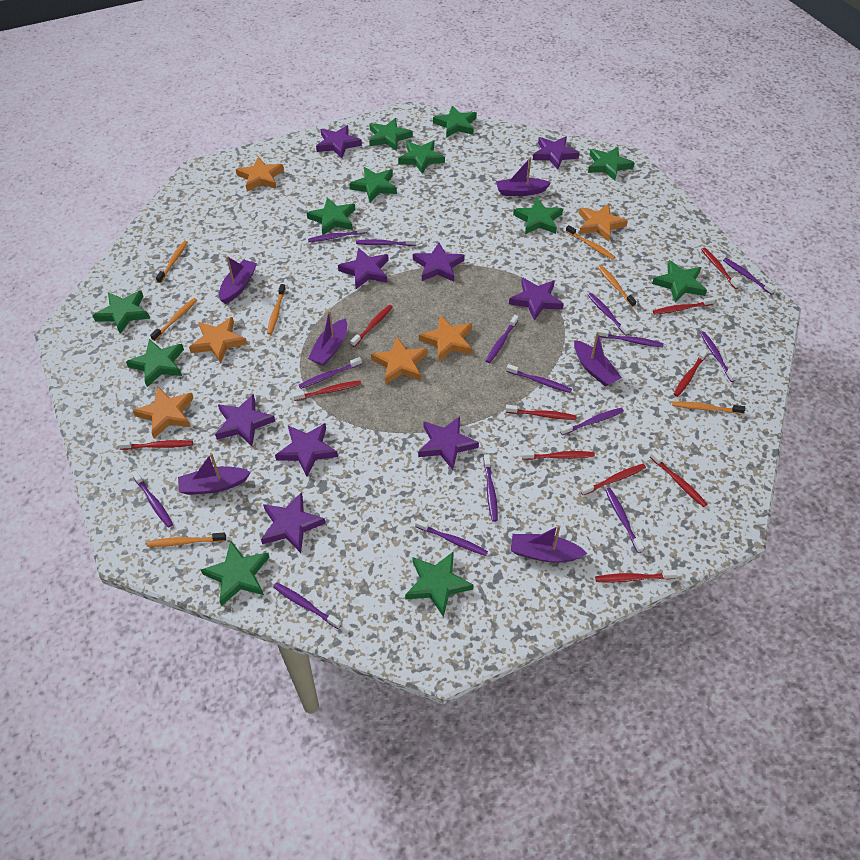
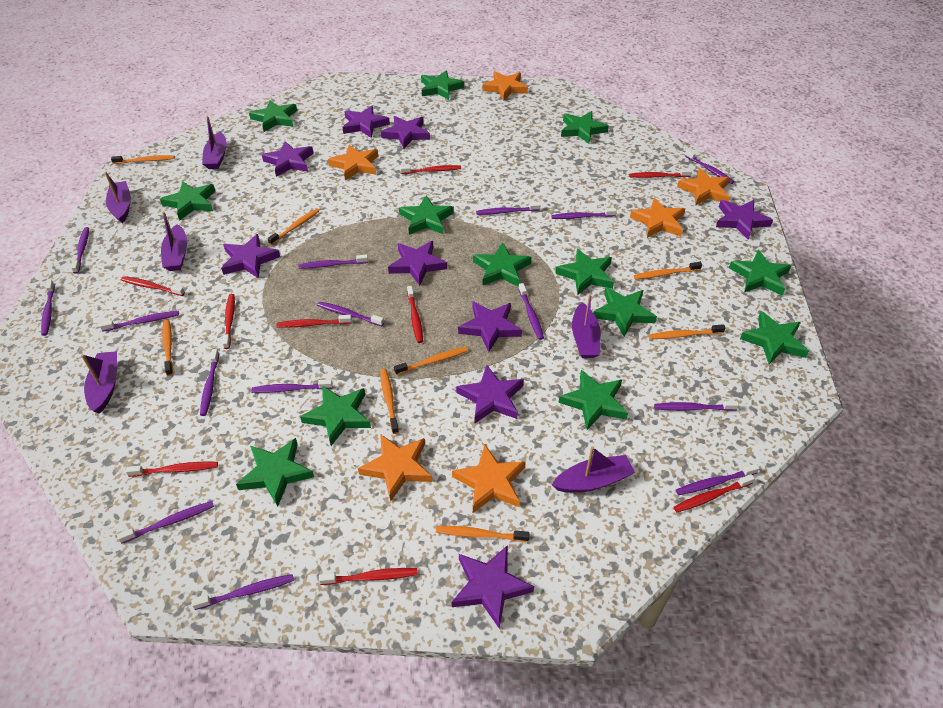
green star: [93,291,150,334] [126,339,184,387] [201,541,270,606] [307,197,355,235] [349,167,397,202] [369,118,413,151] [398,140,445,174] [405,551,474,617] [433,106,477,138] [513,198,563,234] [588,147,635,181] [652,260,707,303] = 12 -> [160,181,215,221] [236,438,314,507] [249,100,297,132] [300,385,371,446] [399,195,454,235] [421,70,464,100] [473,242,531,287] [555,249,614,295] [558,370,628,430] [561,111,609,144] [593,287,657,337] [729,250,791,296] [740,311,809,364] = 13
orange toothbrush: [147,533,226,547] [150,298,197,341] [156,241,188,283] [267,284,286,335] [566,225,615,260] [598,265,636,307] [672,401,746,414] = 7 -> [111,155,175,164] [162,319,173,376] [267,209,319,245] [380,369,399,434] [394,347,468,375] [436,526,529,542] [634,262,702,280] [650,324,726,339] = 8
red toothbrush: [118,440,193,450] [293,380,361,401] [351,305,393,347] [506,405,576,420] [522,451,595,460] [580,464,646,495] [595,570,677,583] [650,451,707,507] [653,297,715,315] [674,349,708,397] [701,248,741,289] = 11 -> [121,276,185,296] [125,462,218,477] [222,294,235,349] [276,315,352,328] [319,568,417,585] [400,165,461,174] [407,286,423,343] [629,169,692,178] [674,474,755,512] = 9

